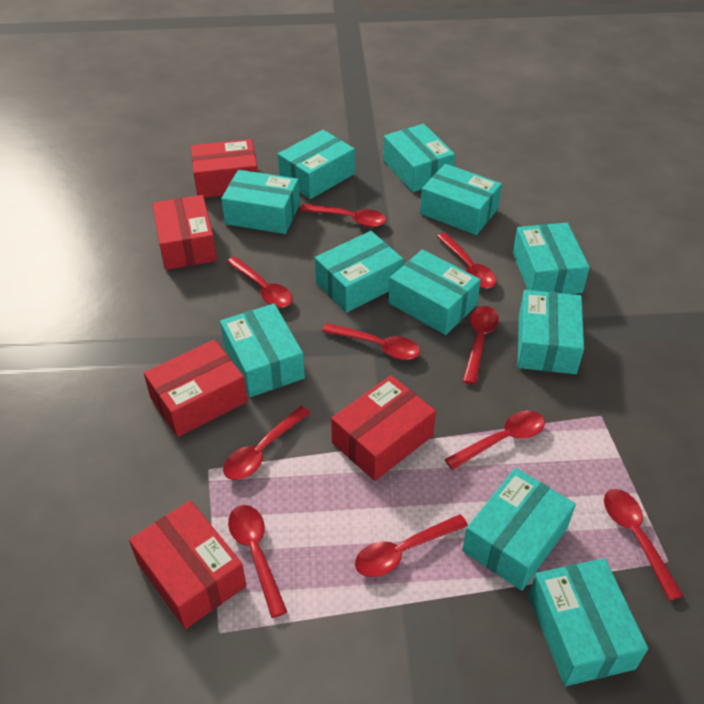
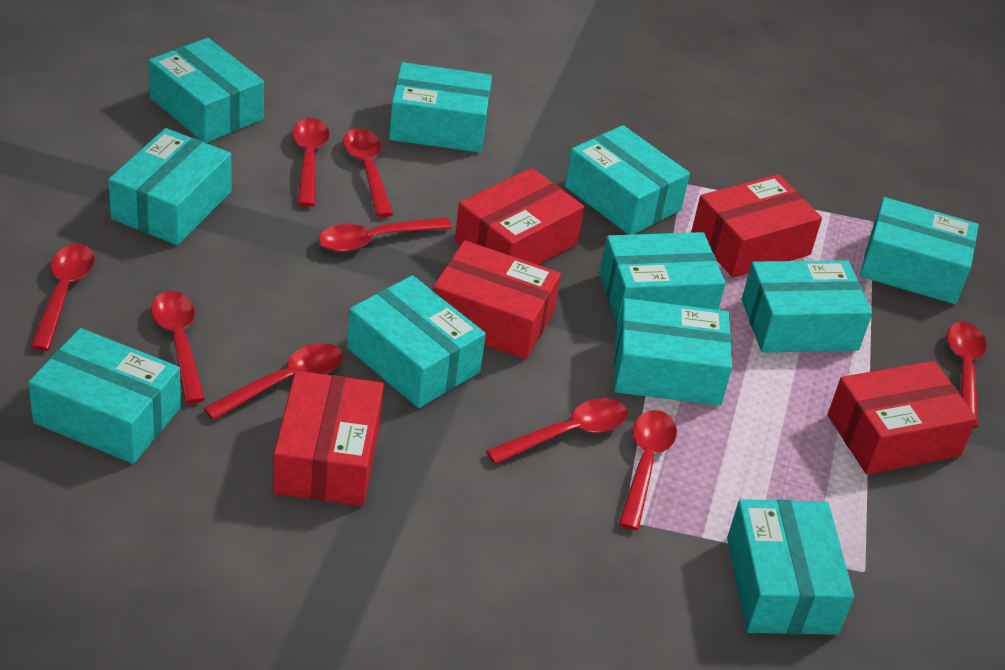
red spoon: [223,406,310,480] [227,257,293,308] [228,505,287,618] [300,204,386,227] [322,323,420,360] [355,514,468,577] [437,233,496,288] [444,411,545,470] [463,306,499,384] [604,489,683,601] = 10 -> [30,244,95,351] [151,291,205,403] [203,343,343,420] [292,118,330,207] [318,217,452,252] [343,128,393,217] [486,398,627,464] [619,410,677,530] [947,322,987,428] = 9

